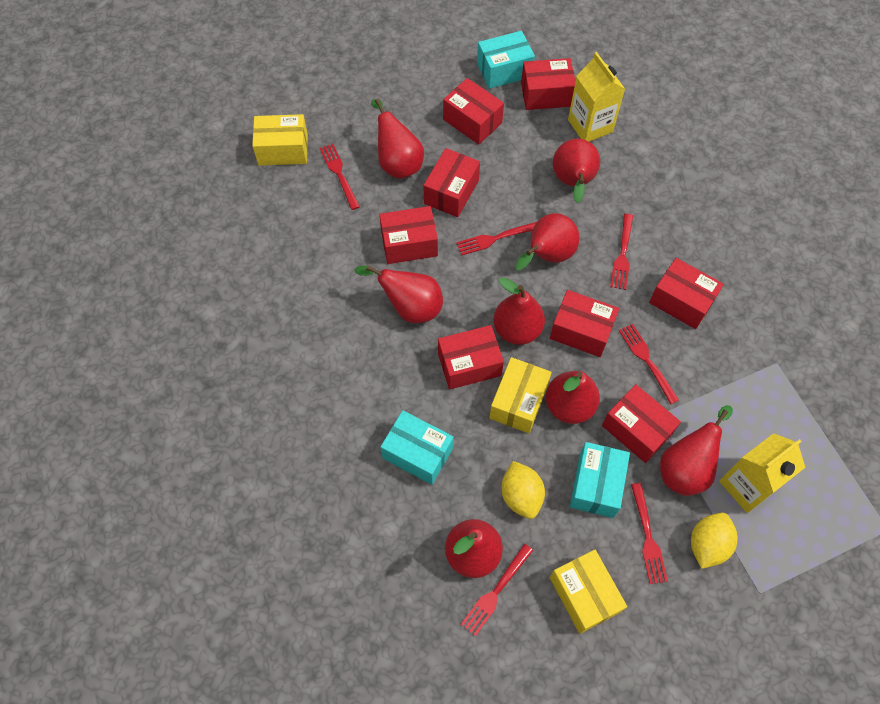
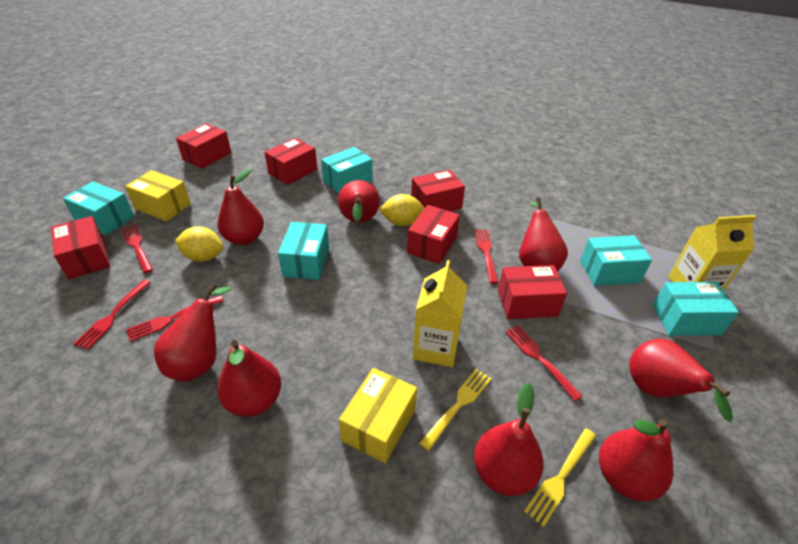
red box: [379,206,438,264] [423,148,480,217] [438,325,504,390] [443,78,504,145] [521,58,576,110] [550,290,619,357] [602,384,681,463] [649,258,724,329] = 8 -> [51,216,110,279] [176,123,231,169] [264,138,317,185] [407,205,460,264] [411,170,465,211] [498,265,567,319] = 6
red fork: [320,144,360,210] [456,222,536,256] [461,544,533,636] [610,214,633,290] [619,324,679,404] [631,483,668,584] = 6 -> [74,280,151,350] [121,225,153,273] [126,295,224,342] [474,230,499,284] [505,325,583,401] = 5
turquoise box: [381,410,454,485] [477,31,535,89] [570,442,630,518] = 3 -> [63,181,134,235] [278,222,329,280] [321,147,373,194] [580,235,652,286] [653,282,739,336] = 5
yellow box: [252,114,308,166] [490,357,552,433] [550,549,627,634] = 3 -> [125,170,191,222] [339,368,417,464] = 2
yellow fork: none = 0 -> [419,369,492,451] [524,428,596,527] = 2

